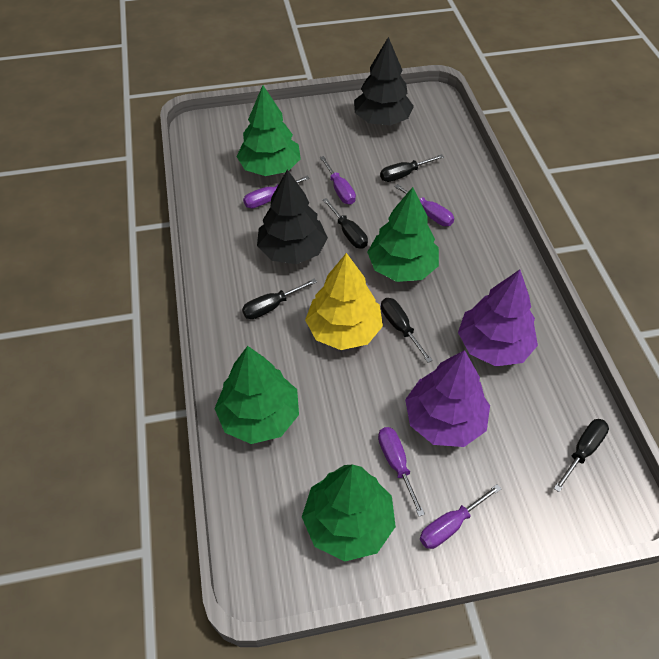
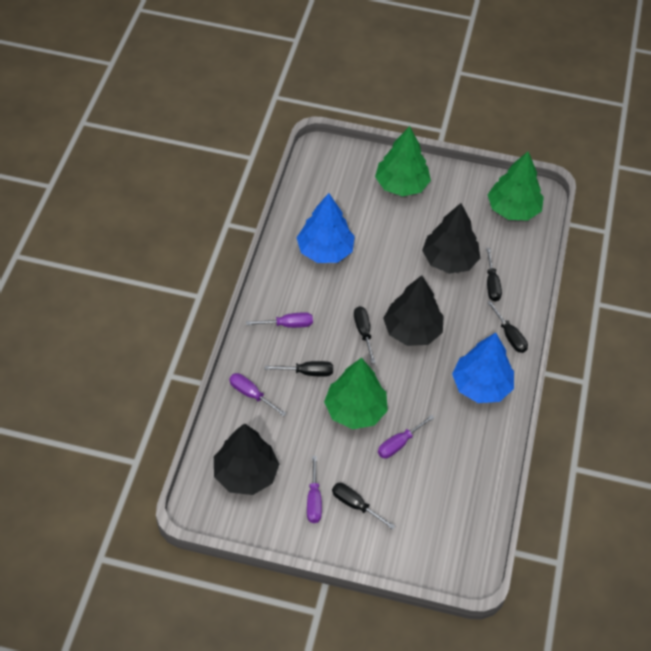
black tree: [257,169,328,264] [354,37,414,126] = 2 -> [214,423,279,495] [383,275,444,346] [422,203,480,274] = 3
blue tree: none = 0 -> [297,193,355,263] [452,333,514,403] = 2
green tree: [214,346,299,444] [236,85,301,176] [302,465,396,562] [367,187,439,282] = 4 -> [324,358,388,429] [375,126,431,196] [488,151,544,221] = 3
purple screwdriver: [243,176,310,208] [320,156,356,205] [378,427,425,516] [394,184,454,226] [420,484,501,549] = 5 -> [229,373,287,416] [246,312,313,328] [307,456,322,523] [378,415,435,458] = 4
purple tree: [405,350,490,447] [458,270,538,366] = 2 -> none = 0
yellow tree: [305,253,383,350] = 1 -> none = 0

